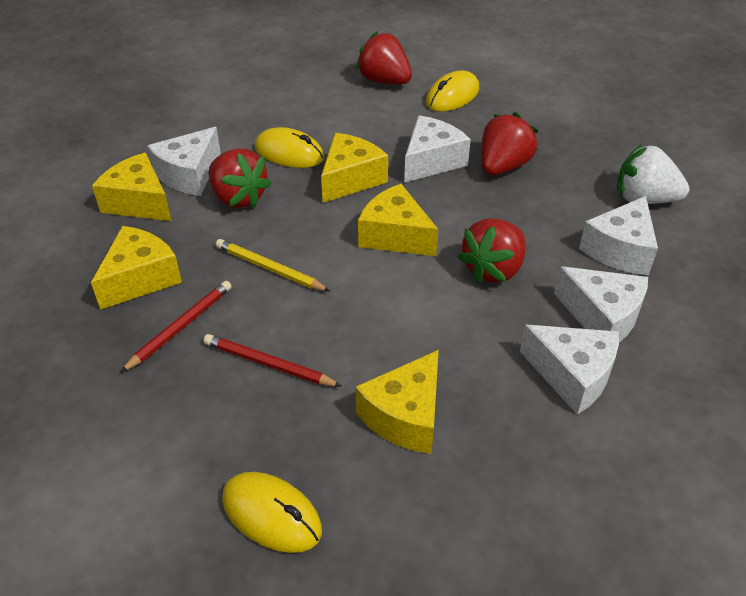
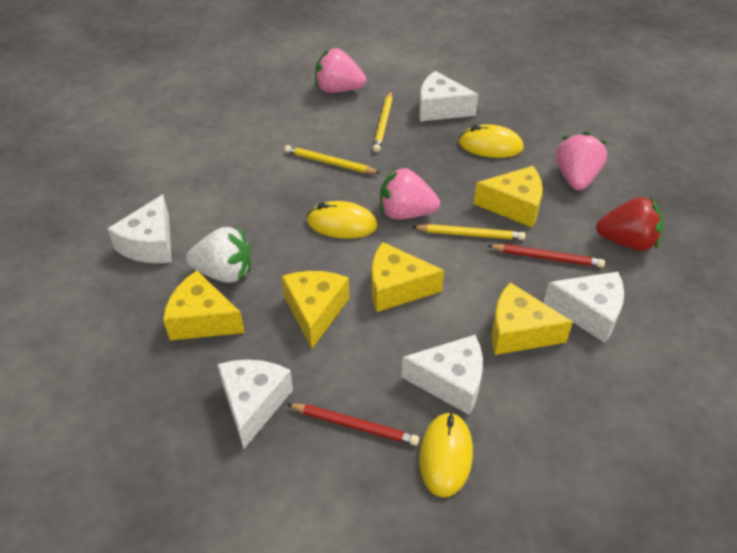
pink strawberry: none = 0 -> [315,48,366,93] [380,167,440,219] [556,132,607,190] = 3
red strawberry: [208,148,271,208] [356,31,412,84] [458,219,526,283] [481,112,538,175] = 4 -> [596,197,664,251] = 1
yellow pencil: [216,239,330,291] = 1 -> [285,145,380,174] [373,91,393,152] [413,224,525,240] = 3

